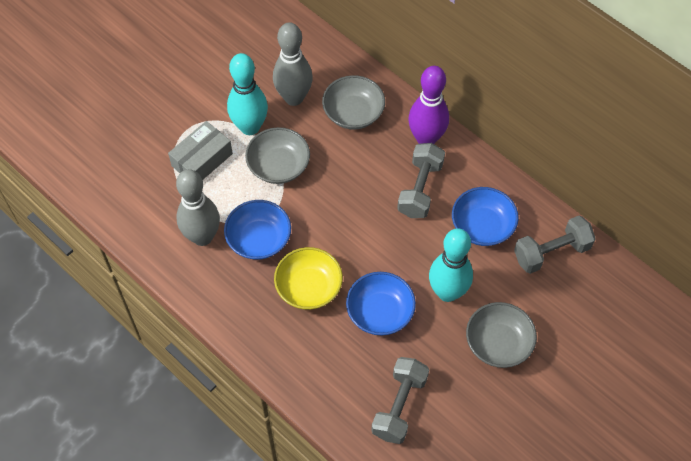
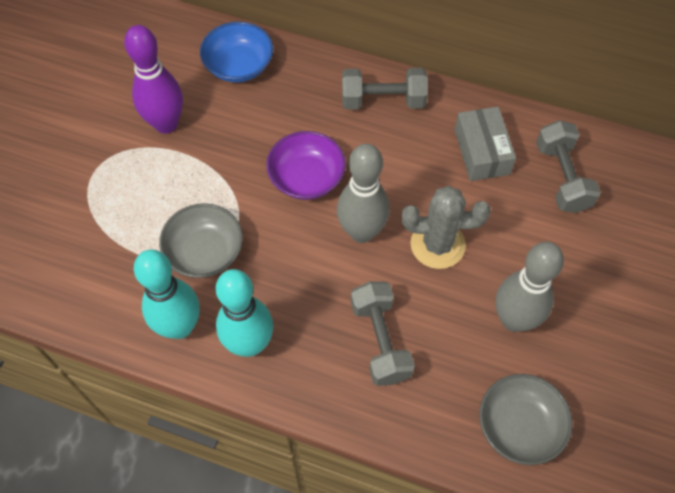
blue bowl: [224,200,291,260] [346,272,416,335] [452,187,519,246] = 3 -> [200,22,273,83] = 1
grey bowl: [245,127,310,184] [322,75,385,130] [466,302,537,368] = 3 -> [159,203,243,278] [479,374,572,465] = 2
grey cactus: none = 0 -> [402,186,491,269] = 1
purple bowl: none = 0 -> [266,131,346,200] = 1
yellow bowl: [274,247,343,309] = 1 -> none = 0

